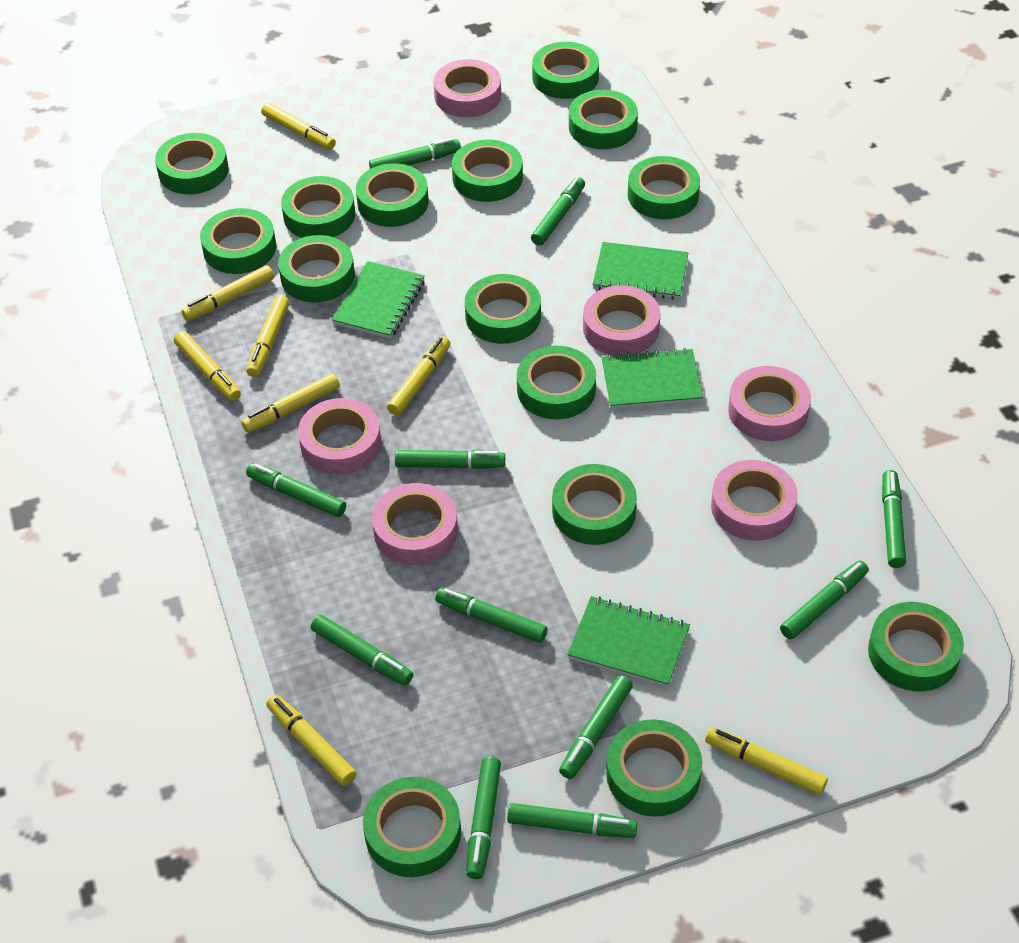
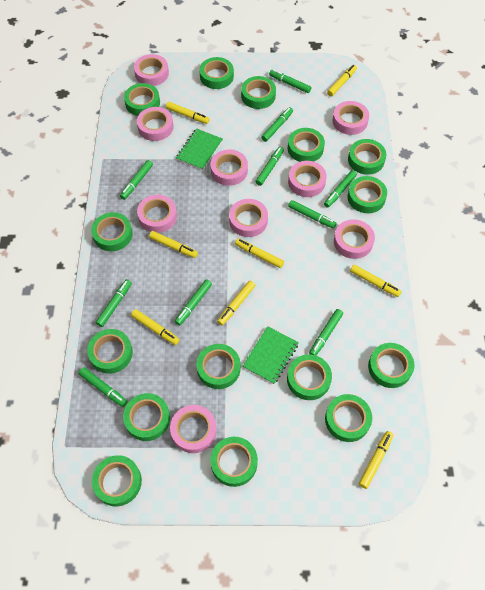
green marker: [246,463,346,517] [311,615,413,686] [369,138,461,169] [395,450,505,469] [435,588,548,643] [466,757,501,879] [507,803,638,838] [531,177,585,246] [559,675,633,779] [780,561,869,639] [882,470,906,568] = 11 -> [79,367,128,407] [96,279,132,327] [120,160,153,200] [175,279,212,325] [255,147,284,186] [261,107,293,142] [269,69,311,93] [288,200,337,229] [309,309,343,355] [324,170,357,208] = 10
green notebook: [332,261,425,339] [567,596,690,687] [592,242,689,300] [602,348,703,409] = 4 -> [176,128,223,170] [243,326,299,384] = 2
pink tape: [298,398,381,475] [372,483,458,565] [433,59,501,117] [583,285,660,355] [711,460,798,541] [728,366,811,441] = 6 -> [134,54,169,86] [137,107,173,141] [137,195,177,233] [170,405,217,453] [211,149,248,186] [229,199,268,237] [288,161,327,197] [332,101,369,135] [334,220,375,259] = 9

